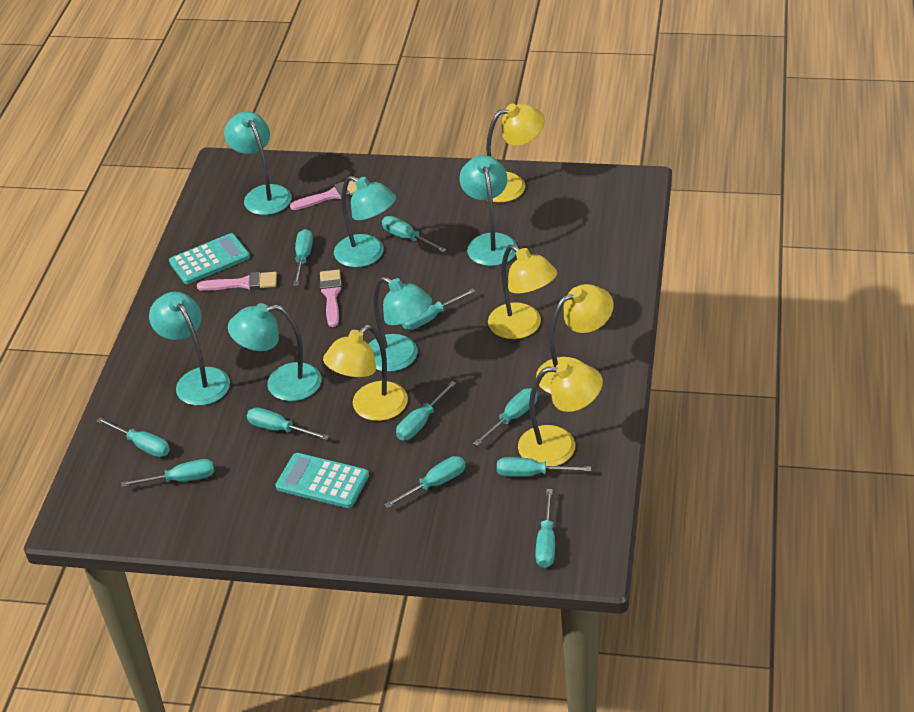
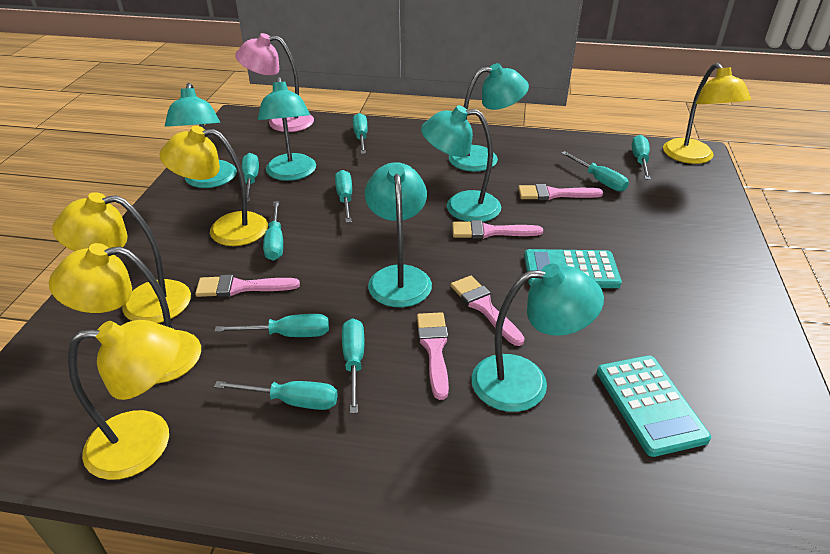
pink brush: [197,272,277,291] [290,180,357,210] [320,270,342,327] = 3 -> [195,275,300,297] [417,312,449,400] [451,276,524,346] [452,220,543,239] [518,184,603,200] = 5
pink lamp: none = 0 -> [235,33,314,132] = 1
turquoise screwdriver: [97,417,170,457] [121,459,214,487] [247,407,329,440] [293,229,313,286] [382,216,447,252] [384,456,465,508] [396,381,456,440] [402,289,476,330] [473,388,537,446] [497,457,591,477] [535,489,555,568] = 11 -> [214,314,329,337] [214,381,338,410] [242,153,259,202] [263,201,283,261] [335,170,352,223] [342,318,364,414] [353,113,368,154] [561,151,629,191] [632,135,651,180] = 9

